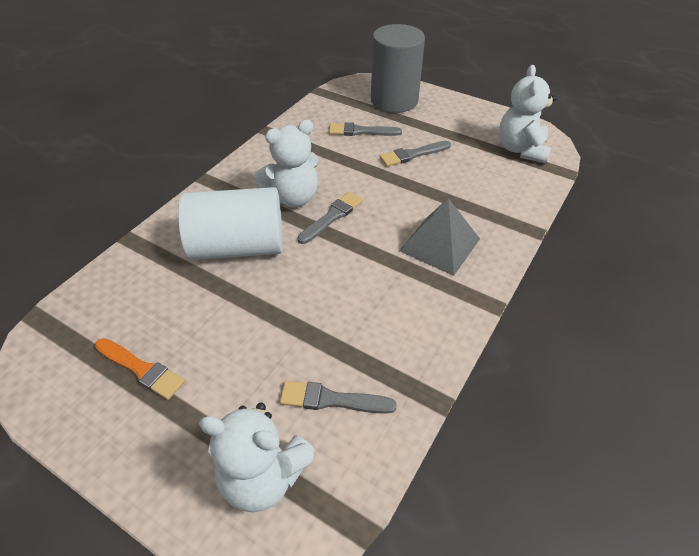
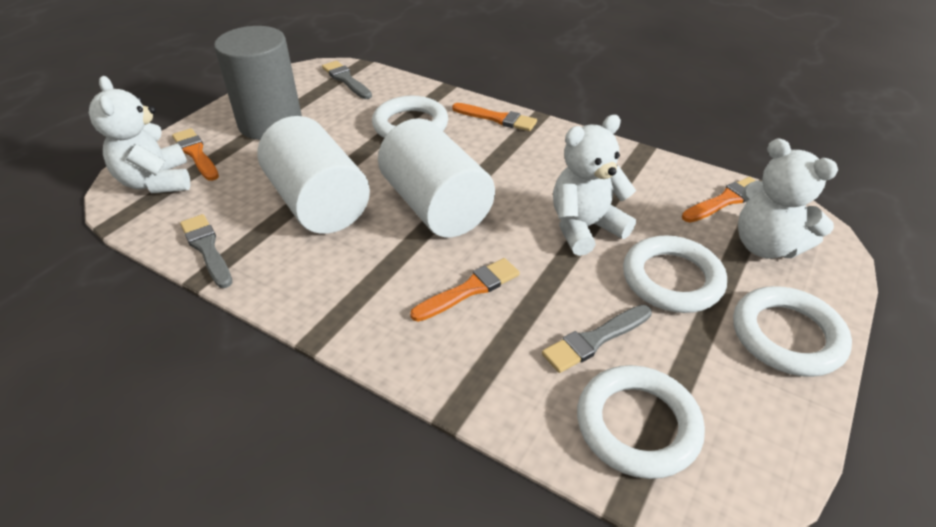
grey brush: [280,381,397,414] [297,192,363,244] [329,122,402,136] [380,141,451,166] = 4 -> [180,214,232,288] [322,61,372,99] [542,305,652,373] = 3
grey pyramid: [399,198,480,276] = 1 -> none = 0
orange brush: [95,338,185,400] = 1 -> [172,128,219,181] [410,258,520,322] [452,103,537,131] [682,177,756,223] = 4
white cylinder: [178,187,283,260] = 1 -> [257,116,370,234] [378,118,495,237] = 2
white ring: none = 0 -> [372,96,448,138] [577,365,705,479] [623,235,727,313] [733,286,852,377] = 4

